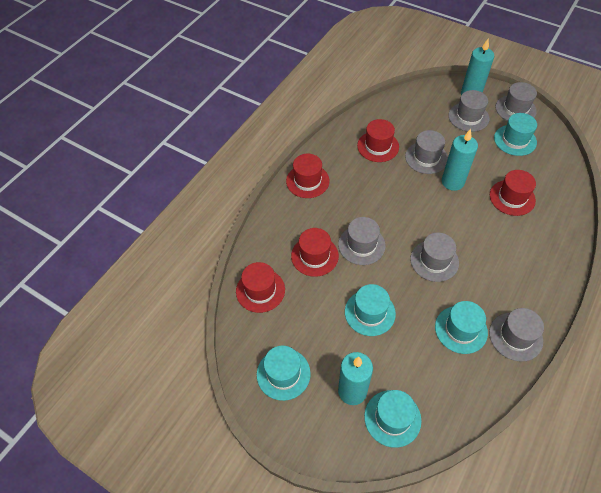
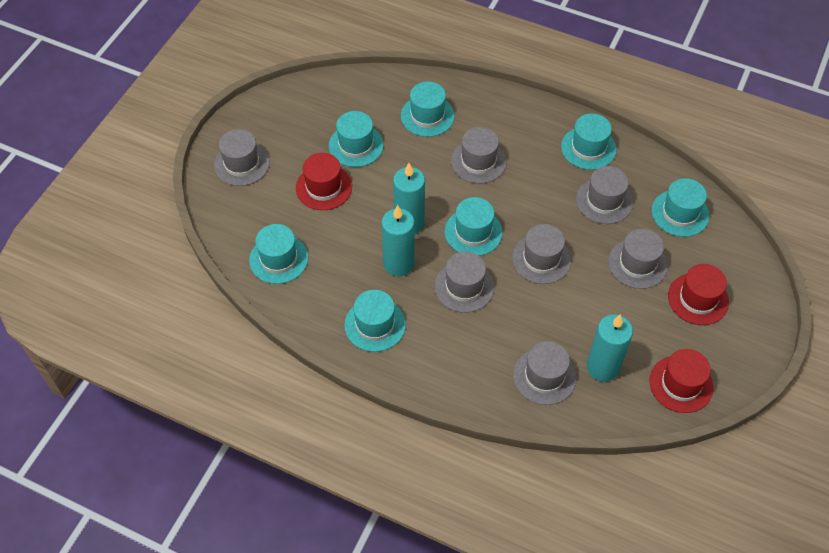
grey hat: [338,217,386,265] [405,130,448,174] [410,233,459,282] [448,90,489,132] [489,308,544,362] [495,82,537,121] = 6 -> [214,129,270,186] [434,252,494,313] [451,127,506,184] [512,224,571,284] [513,341,576,405] [576,166,633,224] [608,229,668,289] = 7
red hat: [236,262,285,313] [286,154,330,198] [291,228,339,277] [357,119,399,162] [490,170,536,216] = 5 -> [296,153,352,210] [649,349,714,413] [668,264,729,325] = 3
turquoise hat: [257,346,311,401] [345,284,396,336] [364,390,422,448] [435,301,488,354] [494,113,537,156] = 5 -> [249,224,308,284] [329,111,384,167] [344,290,406,352] [401,82,455,137] [445,197,503,256] [561,113,617,170] [652,178,709,237] = 7

